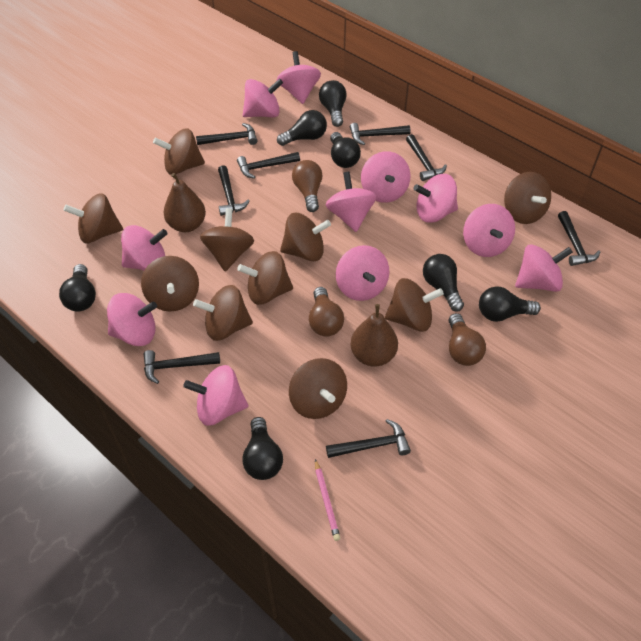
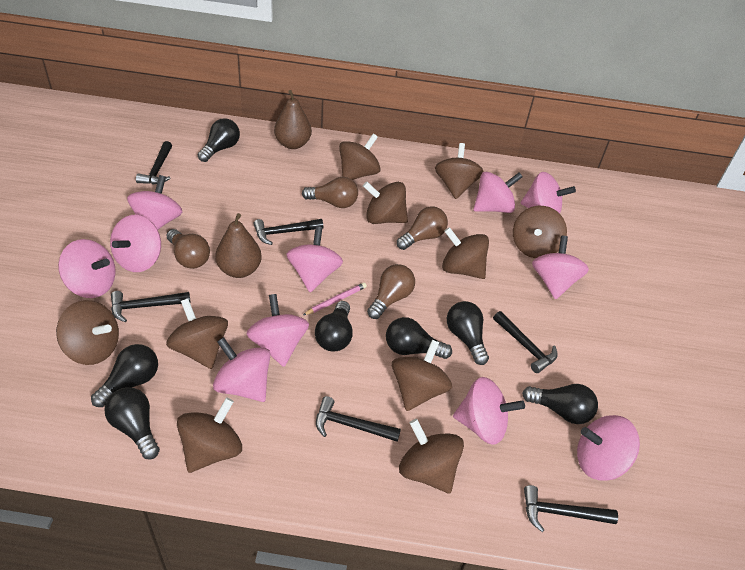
black hammer: [144,350,220,384] [196,123,257,145] [218,165,250,216] [237,152,300,179] [326,419,411,458] [350,123,410,145] [406,134,447,181] [558,211,600,266] = 8 -> [111,291,190,322] [136,141,172,185] [253,219,323,245] [316,396,401,442] [493,311,558,373] [524,485,618,532] = 6
brown light bulb: [292,160,322,212] [309,287,344,337] [449,313,486,366] = 3 -> [167,229,210,269] [302,177,358,208] [367,264,415,319] [397,206,448,250] = 4

